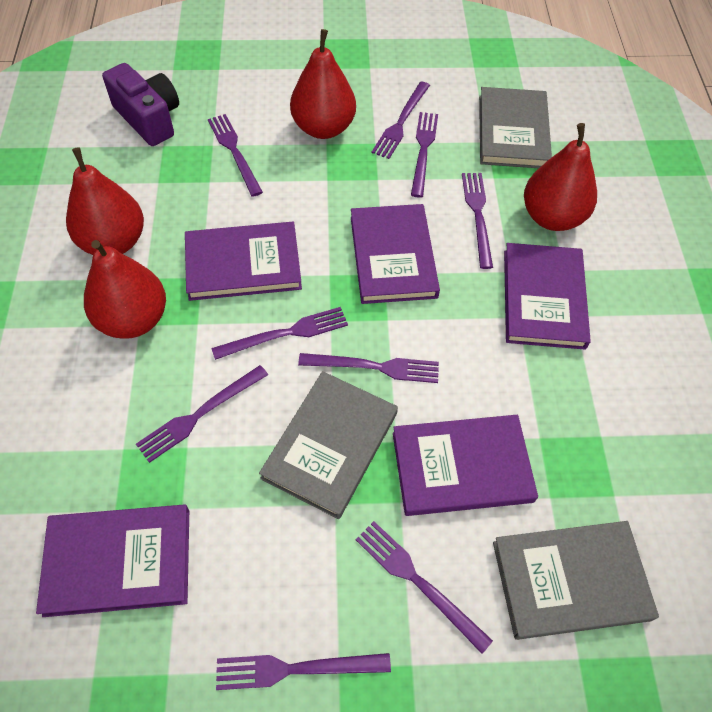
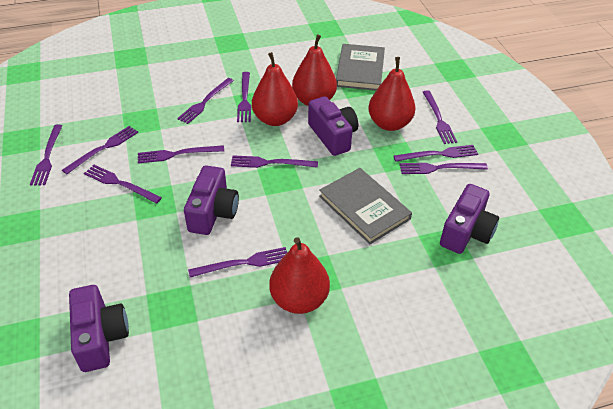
grey book: [259,371,398,519] [479,87,552,168] [493,521,659,640] = 3 -> [319,168,412,244] [336,44,385,91] = 2
purple book: [36,504,189,617] [185,222,302,301] [351,204,440,304] [393,415,538,516] [504,243,591,350] = 5 -> none = 0
purple camera: [102,63,179,146] = 1 -> [69,285,129,372] [184,165,239,235] [308,96,358,156] [440,184,499,254] = 4
purple fork: [136,365,268,463] [208,114,263,197] [211,307,348,360] [216,653,391,690] [298,353,439,383] [356,521,493,654] [372,81,430,159] [411,112,438,198] [462,173,493,269] = 9 -> [30,124,62,186] [62,126,138,174] [84,165,162,204] [138,145,224,164] [177,78,234,124] [188,247,287,277] [231,155,318,168] [237,72,251,122] [394,145,478,162] [400,163,488,174] [423,90,457,144] = 11

